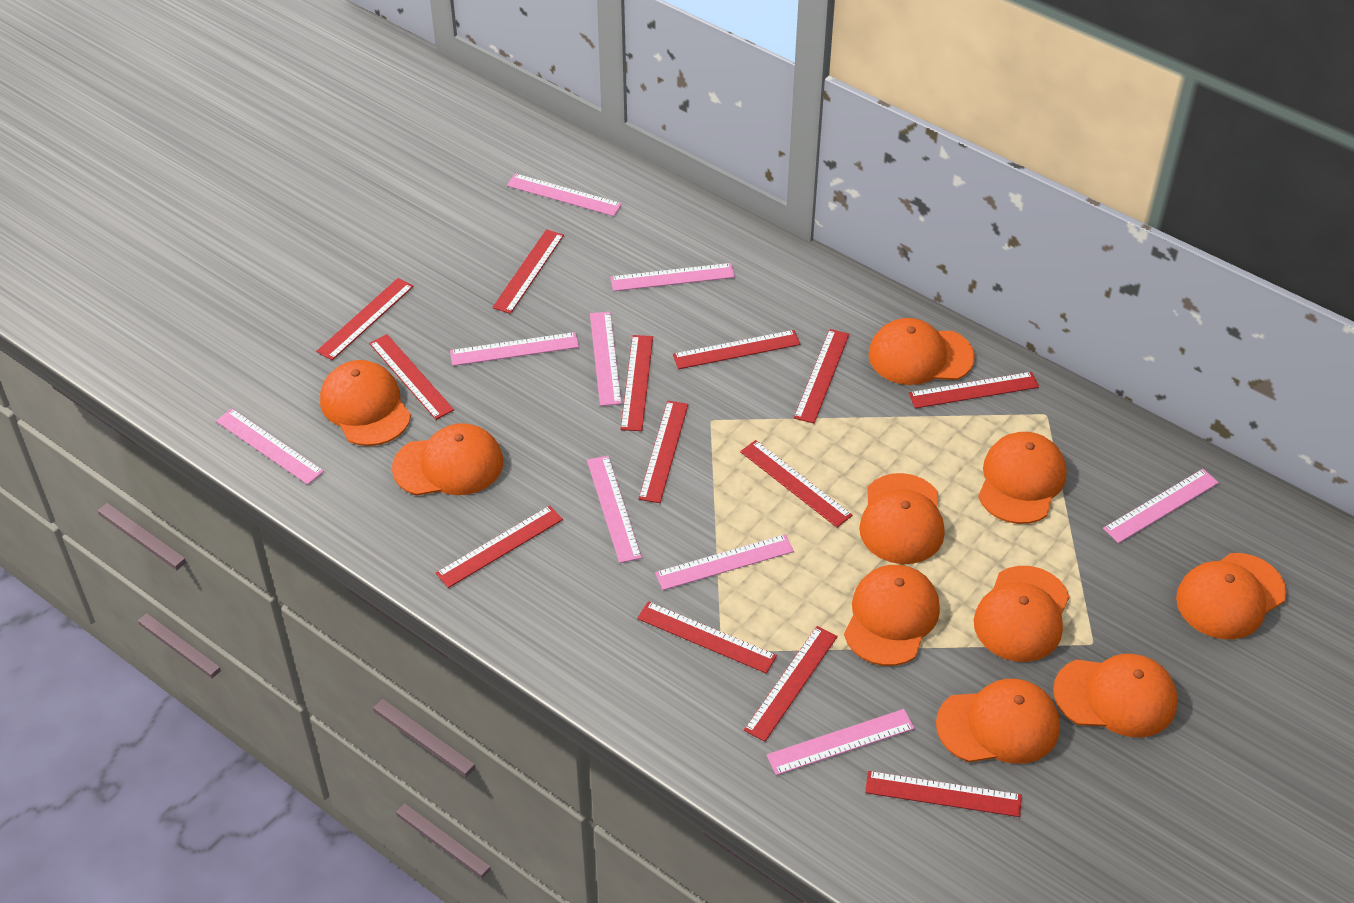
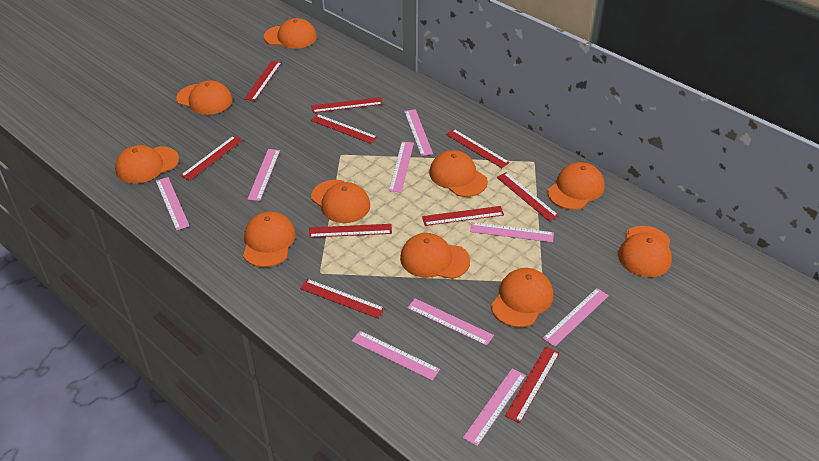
red ruler: [316,278,414,360] [369,334,454,420] [436,505,563,588] [492,229,564,314] [620,335,653,431] [637,601,777,674] [638,401,688,503] [673,330,801,369] [740,440,853,528] [744,626,838,742] [794,329,849,423] [865,771,1022,817] [909,372,1039,409] = 13 -> [180,136,242,181] [244,61,282,101] [300,279,385,318] [309,224,392,238] [310,114,377,144] [311,97,383,113] [422,206,504,226] [446,129,510,168] [496,172,559,221] [505,347,559,423] = 10

